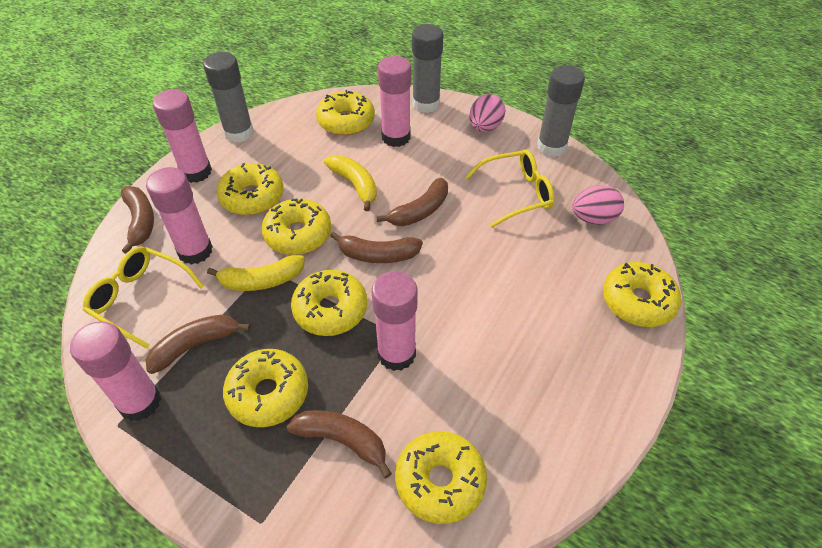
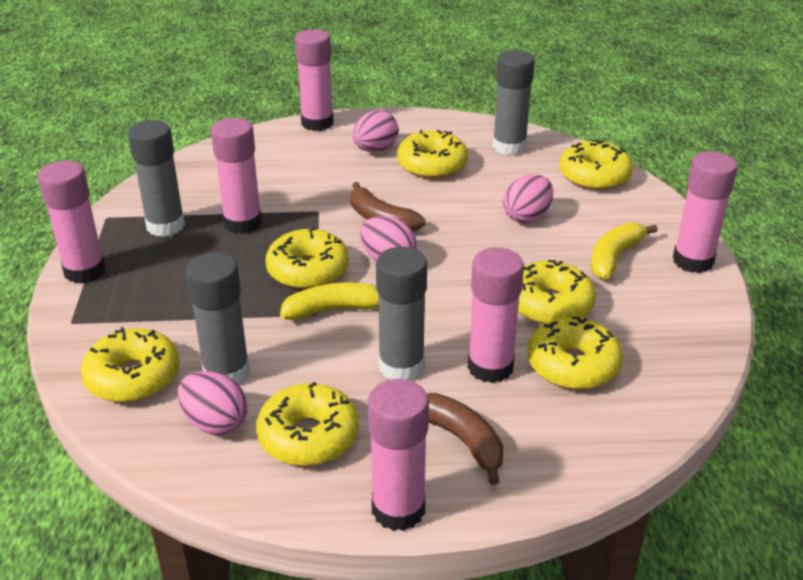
brown banana: [121,186,154,254] [146,315,250,374] [287,410,392,478] [330,232,423,263] [376,178,448,226] = 5 -> [350,182,425,231] [426,393,503,485] = 2
grey glue stick: [203,52,254,143] [412,24,443,113] [537,65,585,157] = 3 -> [128,120,185,237] [185,252,250,384] [376,247,427,380] [493,50,535,156] = 4
pink egg: [470,94,506,132] [572,185,624,225] = 2 -> [178,371,248,435] [352,110,399,152] [360,216,417,261] [503,174,553,223] = 4
pink glue stick: [70,321,161,421] [146,167,213,265] [153,89,212,183] [372,271,418,371] [378,56,411,147] = 5 -> [38,161,106,283] [211,118,262,234] [295,29,334,131] [368,379,429,531] [468,247,524,383] [673,151,738,273] = 6
yellow glasses: [83,247,204,349] [465,149,555,228] = 2 -> none = 0

